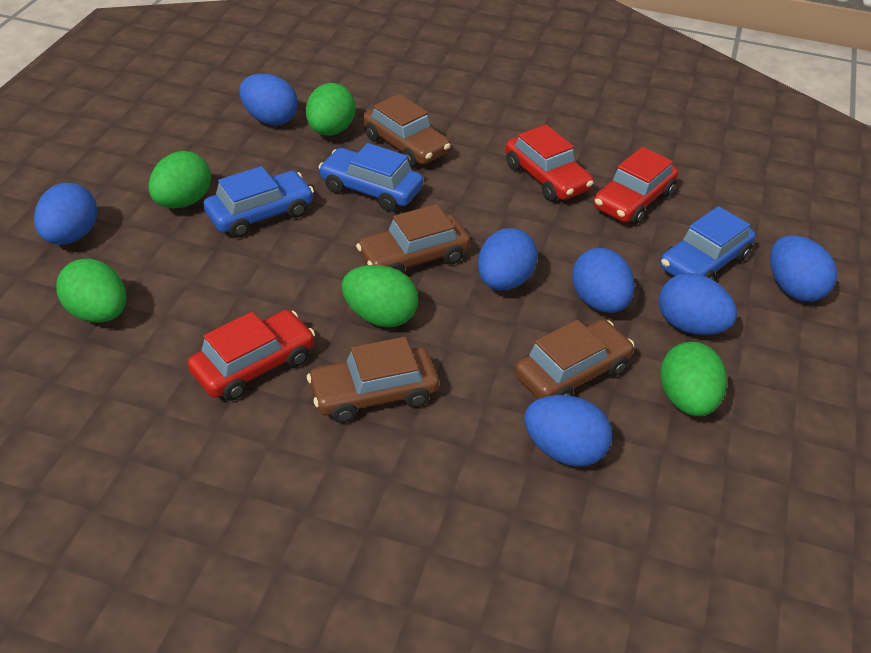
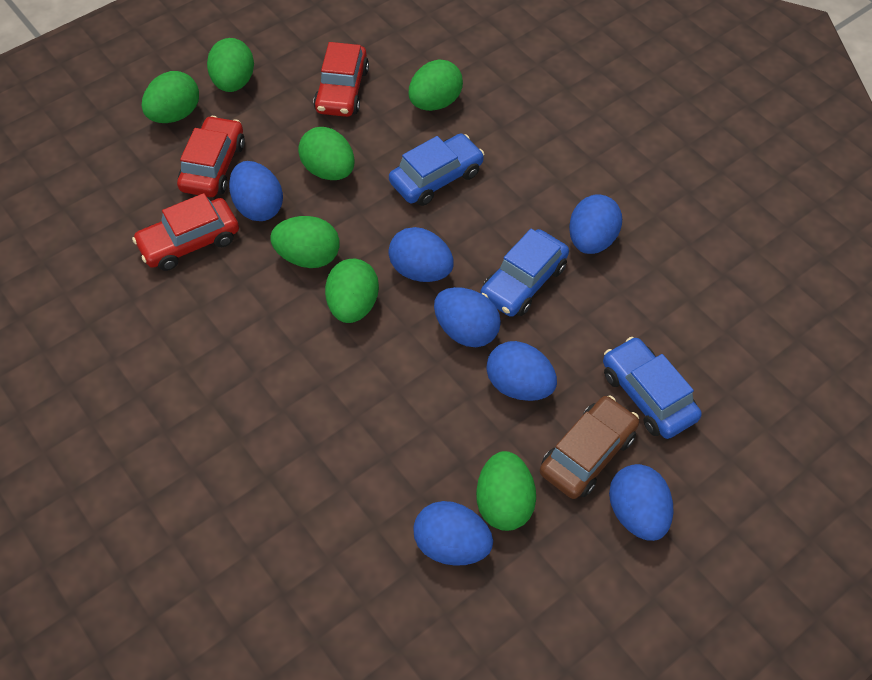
brown car: [307,337,439,423] [356,204,470,273] [363,94,451,167] [515,319,634,399] = 4 -> [540,396,639,499] = 1
green egg: [56,258,126,323] [148,151,211,208] [306,83,356,136] [342,265,418,327] [660,342,727,416] = 5 -> [142,71,199,123] [207,38,254,92] [270,216,340,268] [298,127,355,180] [325,259,379,323] [408,59,463,111] [476,451,536,531] = 7

